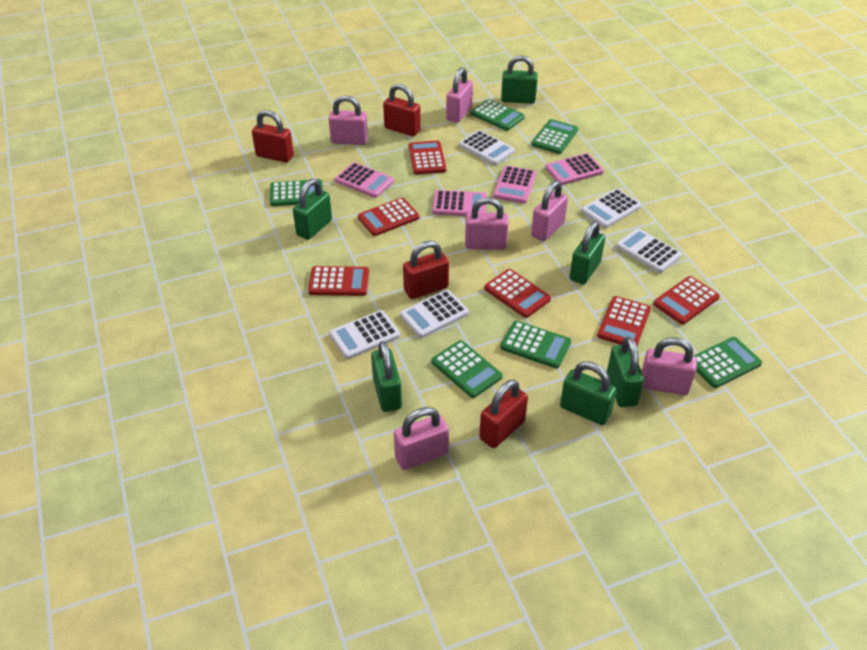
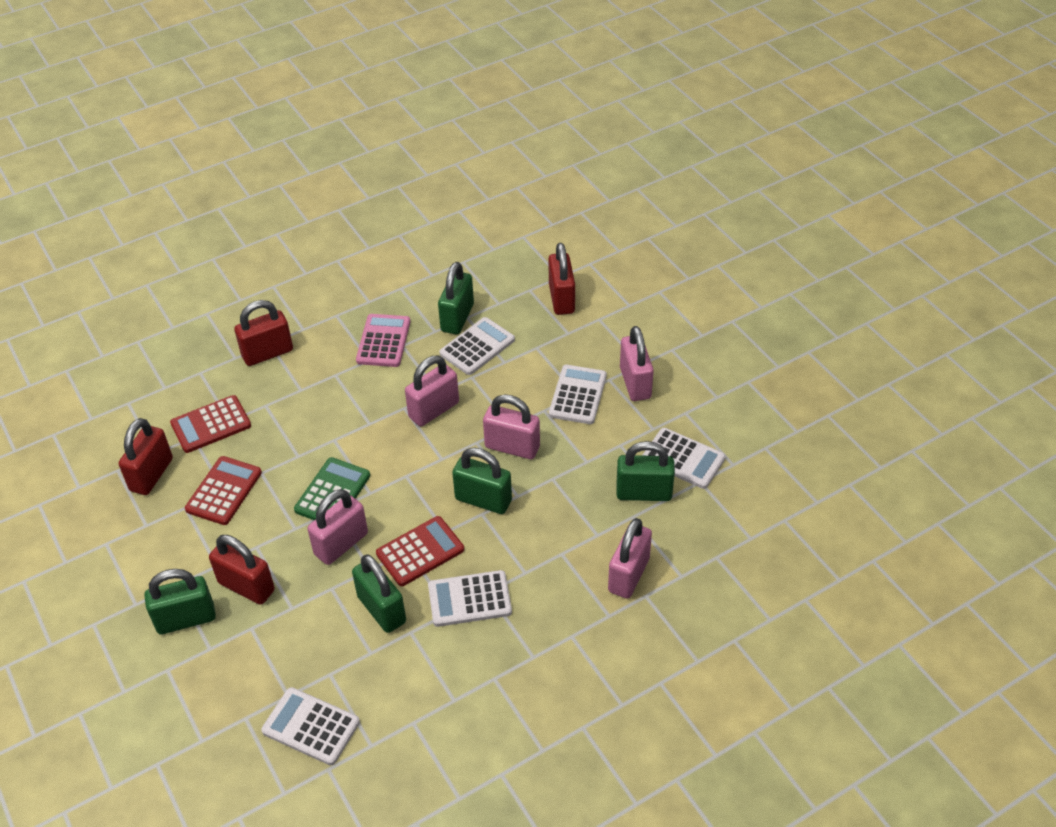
green calculator: [270,179,323,206] [431,340,502,398] [471,99,525,131] [500,321,571,368] [532,119,578,154] [694,337,762,388] = 6 -> [294,457,370,520] = 1
green padlock: [293,179,332,240] [371,341,402,412] [501,55,538,104] [560,362,617,425] [569,221,605,285] [607,337,644,407] = 6 -> [144,569,216,634] [352,554,406,633] [438,262,474,334] [452,448,512,514] [616,441,675,501] = 5
pink calculator: [335,162,394,198] [432,190,487,216] [493,166,536,204] [545,153,604,185] = 4 -> [356,314,410,367] = 1
pink padlock: [329,95,368,145] [394,407,449,470] [446,67,473,123] [465,197,509,250] [531,181,568,241] [641,337,697,395] = 6 -> [308,489,368,565] [405,356,459,426] [483,394,540,459] [608,518,652,599] [620,326,654,401] = 5
red calculator: [308,266,369,296] [358,198,420,236] [409,141,446,175] [484,269,551,318] [597,296,651,346] [653,276,720,324] = 6 -> [170,395,251,453] [185,456,262,525] [376,516,464,586] = 3

